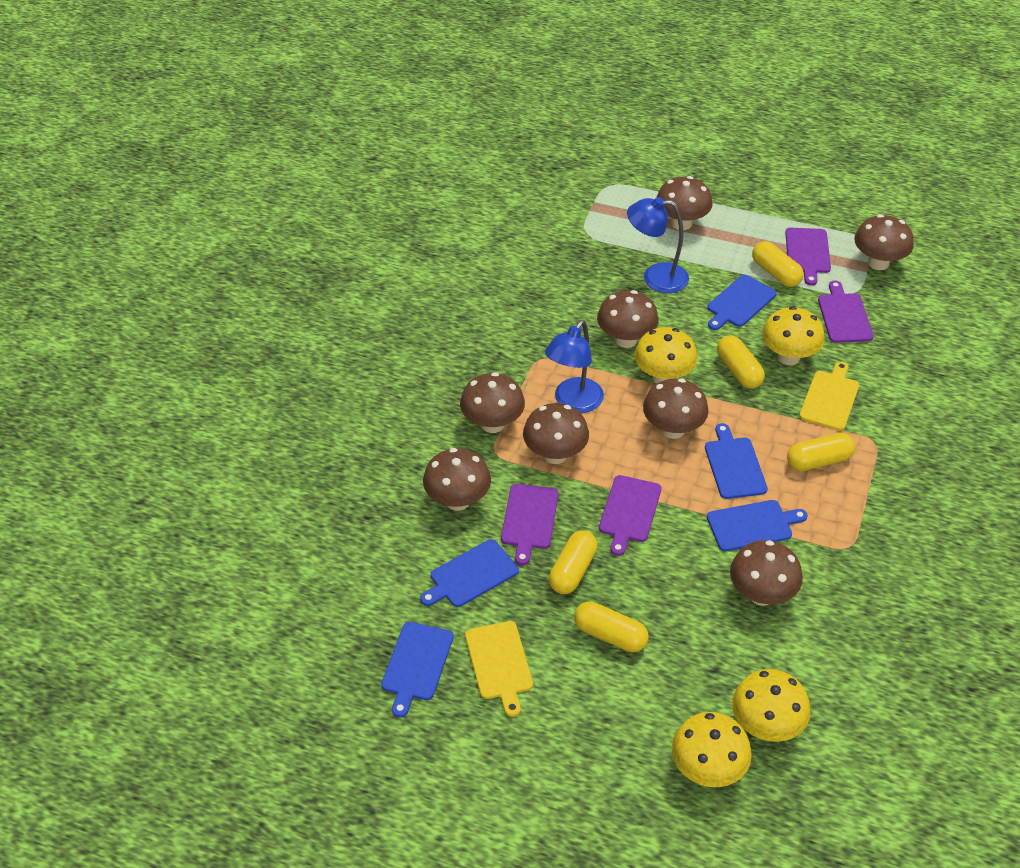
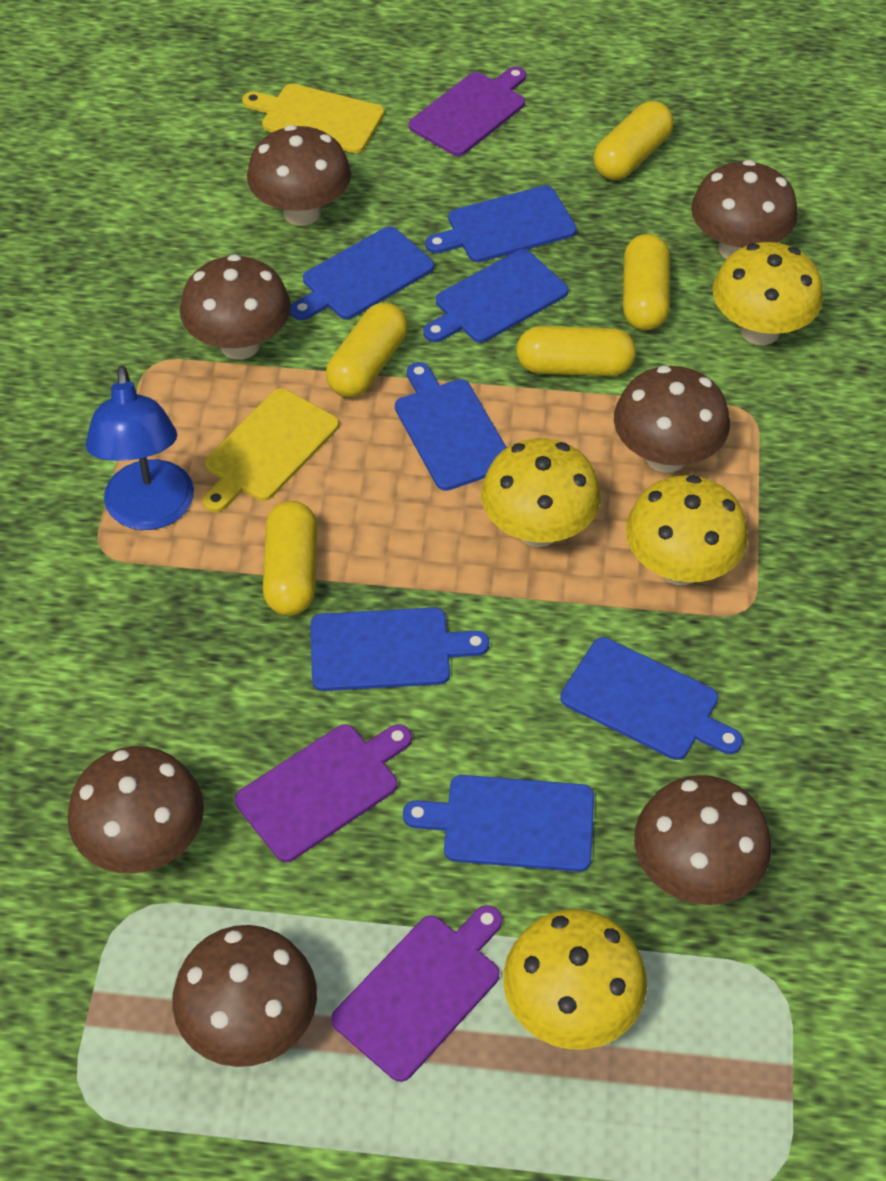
blue cutting board: [381,622,454,718] [420,539,519,607] [705,423,768,499] [707,275,777,330] [707,500,808,552] = 5 -> [290,227,434,320] [310,607,489,691] [395,362,507,491] [403,775,594,872] [423,249,568,343] [425,185,577,262] [560,637,743,760] = 7
blue lamp: [545,320,604,413] [627,197,689,293] = 2 -> [86,365,194,530] = 1
brown mushroom: [423,448,491,511] [460,372,525,433] [523,403,589,464] [597,290,659,348] [643,379,709,439] [657,176,713,230] [730,540,803,606] [854,214,914,270] = 8 -> [68,746,204,873] [172,925,317,1067] [180,254,291,359] [247,125,351,226] [614,366,730,473] [634,775,771,905] [691,160,798,259] = 7
purple cutting board: [501,484,559,565] [599,475,662,556] [785,228,831,286] [818,280,874,343] = 4 -> [235,724,412,862] [331,905,502,1082] [409,67,526,156] = 3

